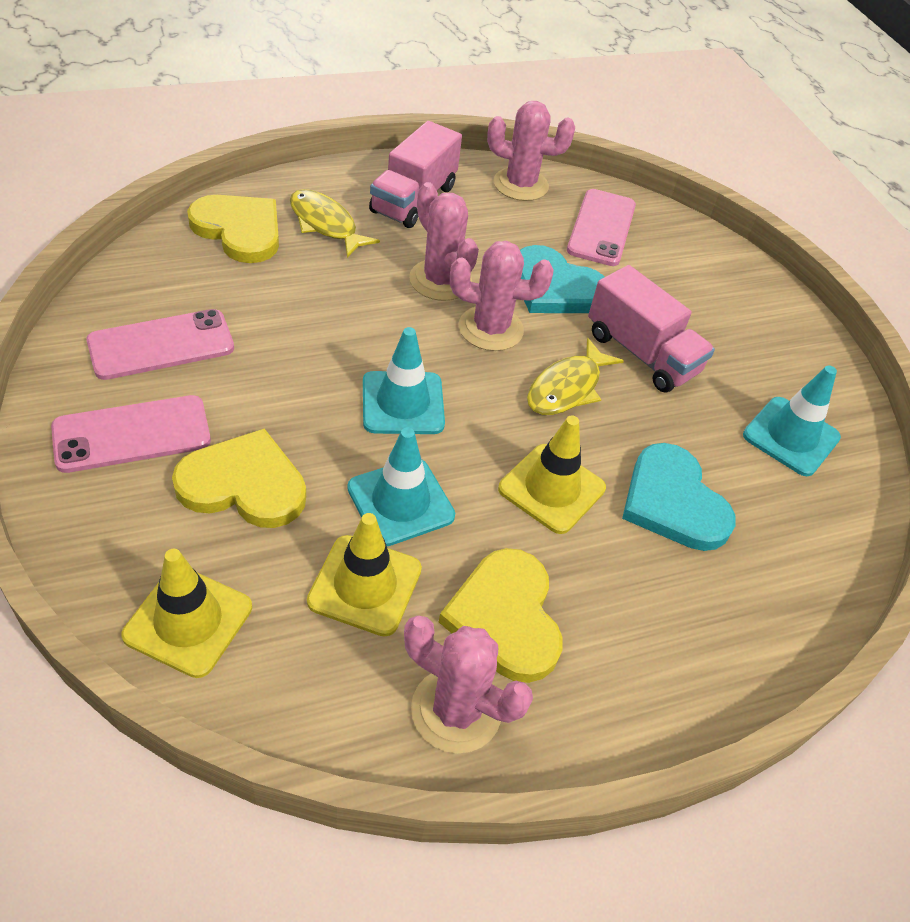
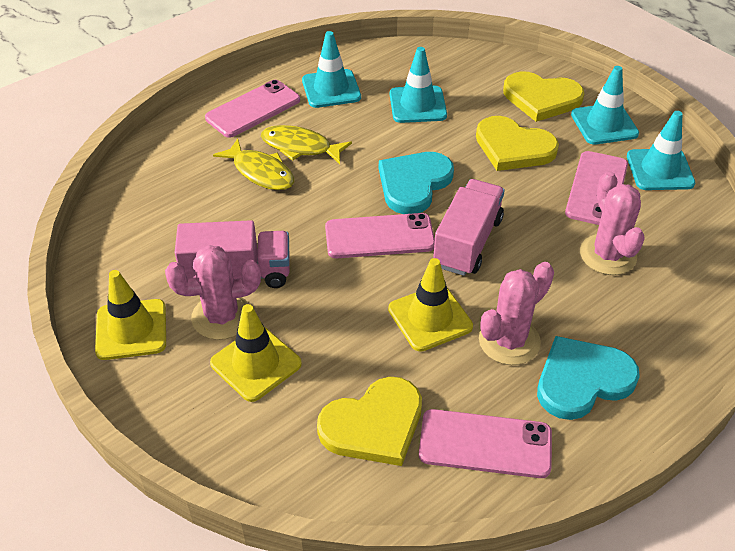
pink cactus: [404,615,533,753] [409,182,479,301] [450,241,554,351] [487,101,575,201] = 4 -> [165,245,261,340] [479,262,554,365] [580,171,645,275] = 3
pink phone: [51,395,211,473] [86,309,234,380] [567,189,636,266] = 3 -> [205,80,300,138] [325,213,435,258] [419,409,552,478] [565,151,628,225] = 4
turquoise traffic cone: [347,428,455,546] [363,327,445,434] [743,365,841,476] = 3 -> [302,31,361,108] [390,47,447,123] [571,66,639,144] [627,111,695,190] = 4

